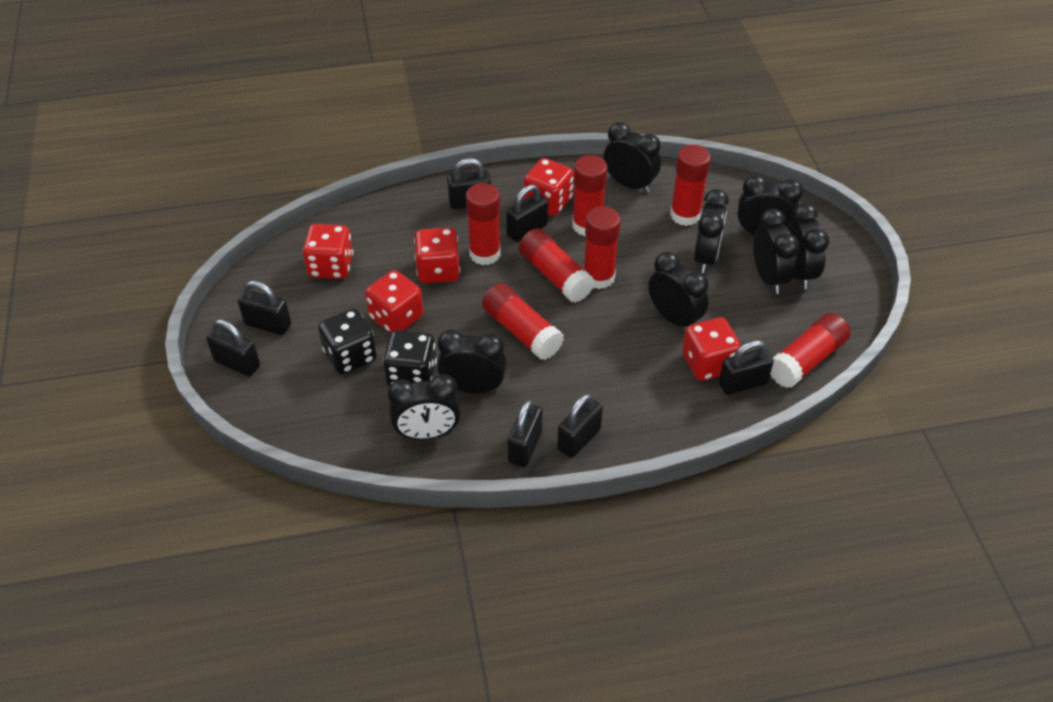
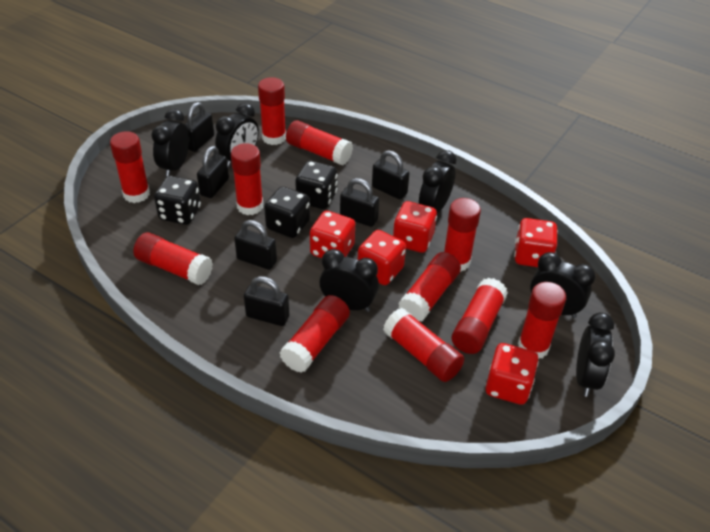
black clock: [388,374,461,440] [437,329,507,394] [604,122,661,193] [648,252,709,327] [694,189,729,273] [737,175,803,235] [753,209,799,294] [787,203,829,289] = 8 -> [151,109,189,177] [215,103,259,168] [319,249,379,312] [419,150,457,213] [530,252,596,318] [576,312,615,397] = 6
black dice: [318,309,377,374] [383,330,437,387] = 2 -> [154,176,201,225] [264,186,310,238] [295,161,337,209] = 3
black padlock: [206,319,260,377] [238,281,291,335] [447,158,491,209] [506,185,548,242] [508,399,543,467] [557,393,603,458] [719,340,774,395] = 7 -> [185,102,214,152] [197,146,229,198] [234,220,277,270] [244,276,289,326] [340,178,379,227] [372,150,409,199] = 6
red glue stick: [466,183,501,265] [482,283,564,360] [519,228,594,303] [572,155,608,236] [583,206,621,289] [670,145,711,226] [770,313,851,388] = 7 -> [110,131,150,203] [133,232,213,285] [231,143,263,215] [258,77,286,145] [280,295,350,373] [286,120,353,165] [383,308,464,382] [398,252,461,322] [444,198,481,272] [452,278,508,354] [518,282,566,359] = 11

